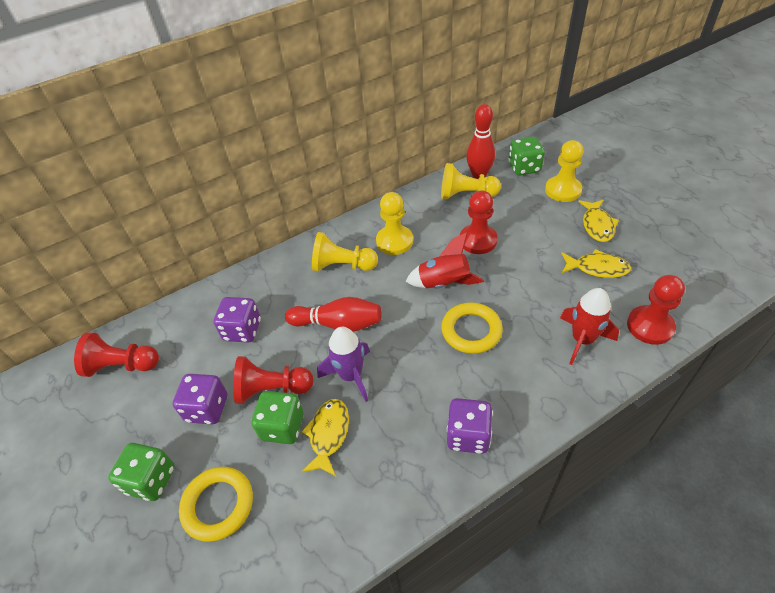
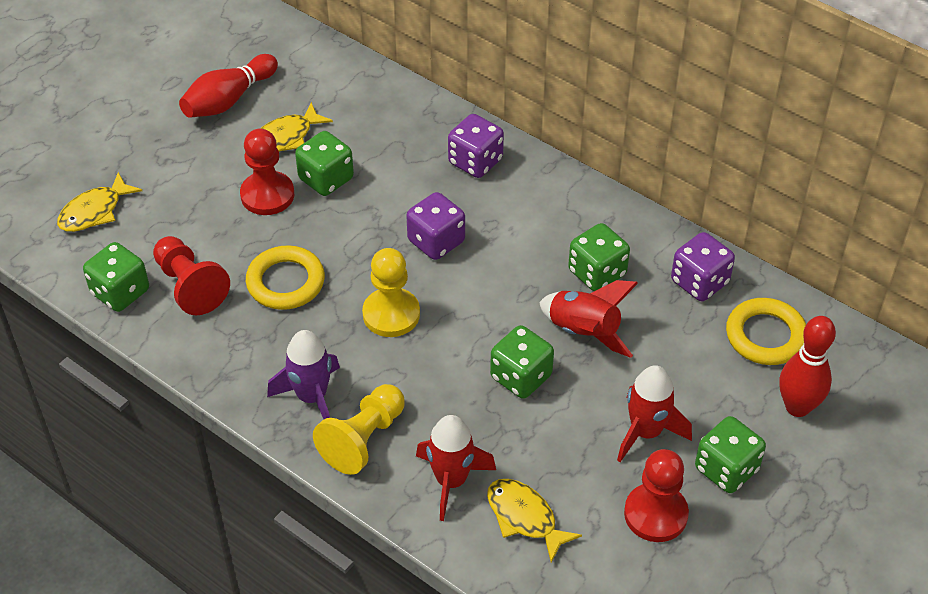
green dice: [108,443,175,501] [251,391,304,444] [508,137,545,176] = 3 -> [83,242,149,312] [295,131,354,196] [490,325,554,399] [568,223,630,291] [695,416,766,493] = 5
red pawn: [74,332,159,377] [233,356,314,404] [460,190,498,254] [627,275,685,345] = 4 -> [153,236,230,315] [240,129,294,215] [624,449,689,542] = 3
red rocket: [406,232,484,288] [560,288,619,365] = 2 -> [416,415,496,521] [539,280,638,358] [617,365,692,462] = 3
yellow pawn: [312,232,378,271] [376,192,413,255] [441,163,501,199] [545,140,584,202] = 4 -> [313,384,405,475] [362,248,420,337] = 2

